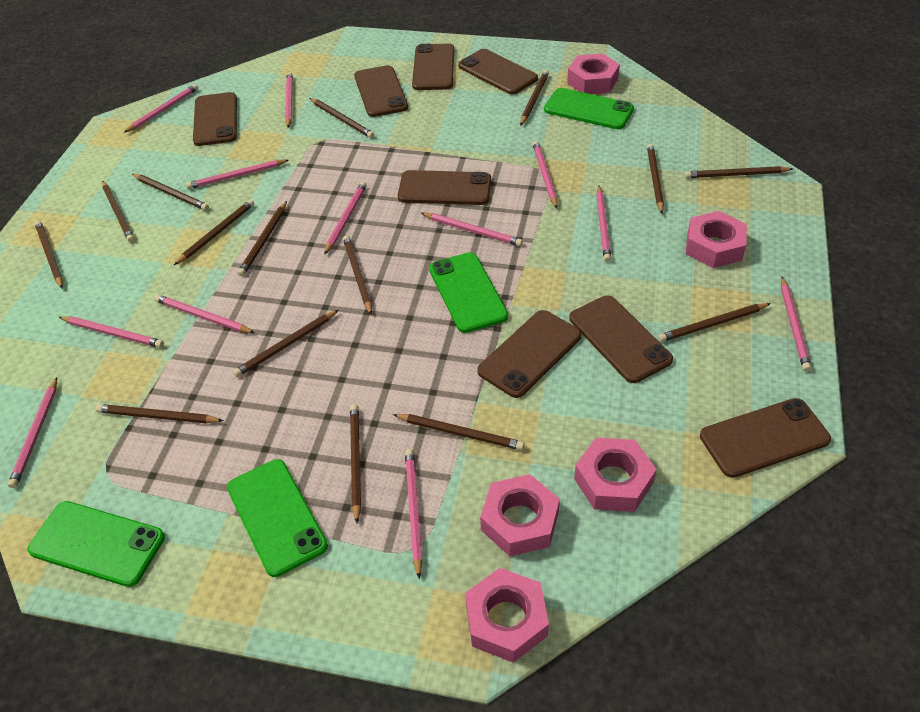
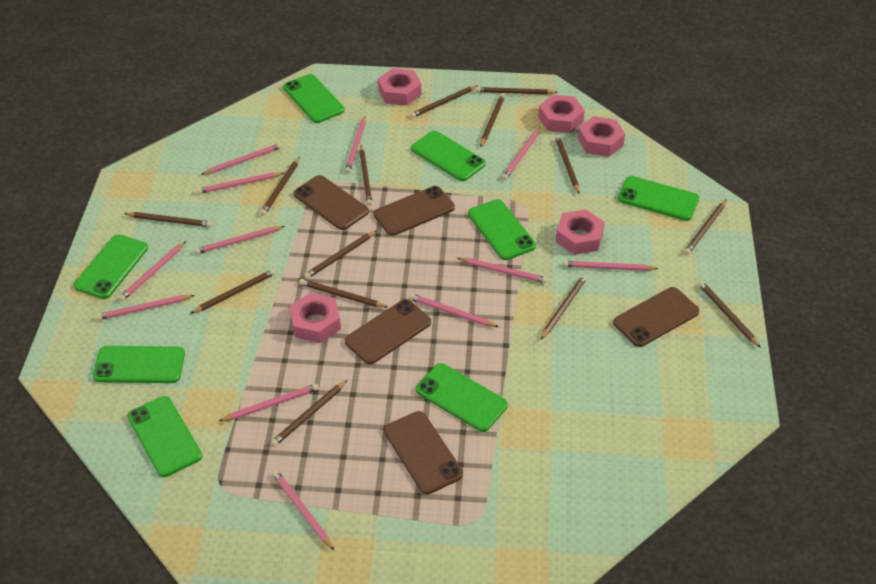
brown pencil: [35,221,63,288] [96,404,224,424] [102,181,134,242] [132,174,209,211] [174,199,254,265] [233,310,339,377] [238,201,287,276] [310,98,374,138] [343,235,372,315] [350,404,361,523] [393,414,524,450] [520,70,549,126] [647,144,664,213] [658,303,771,342] [685,166,793,178] = 15 -> [124,212,212,227] [190,269,276,314] [260,157,300,216] [271,380,347,447] [299,279,388,308] [304,230,377,279] [359,146,372,206] [410,85,478,118] [476,87,558,95] [480,94,505,147] [540,275,587,340] [555,135,580,194] [684,199,727,255] [698,281,761,348] = 14
brown phone: [193,92,237,146] [354,65,408,117] [398,170,491,205] [412,44,454,90] [458,49,538,95] [477,310,581,398] [569,296,673,383] [700,398,831,478] = 8 -> [294,175,369,230] [345,299,431,364] [373,186,455,236] [384,411,463,495] [613,287,700,347] = 5
green phone: [28,501,165,587] [227,459,328,577] [429,252,508,333] [544,88,634,129] = 4 -> [74,234,148,299] [93,346,185,383] [127,396,202,477] [283,74,345,123] [411,131,486,181] [416,363,508,432] [468,199,536,260] [618,176,699,221] = 8

